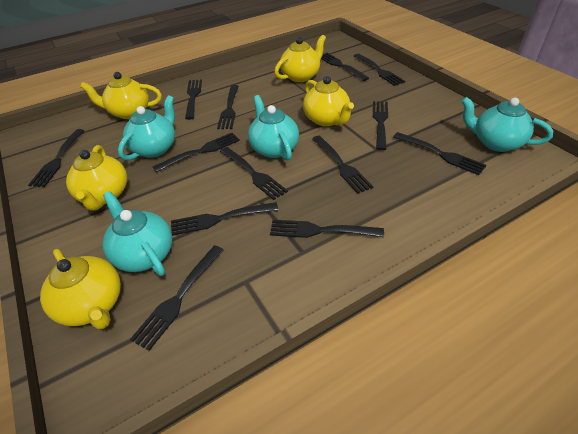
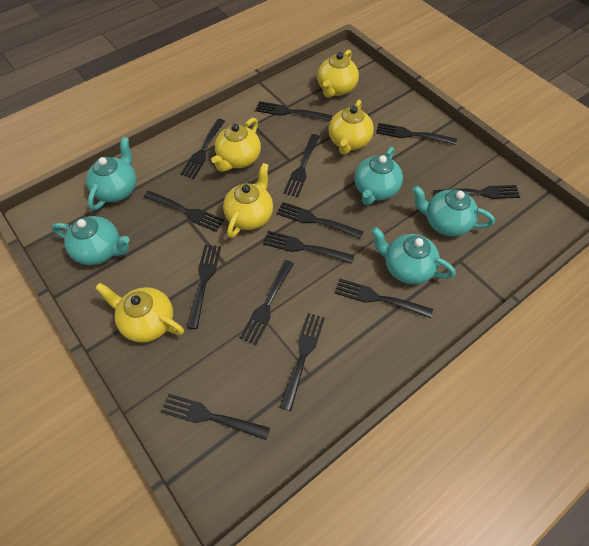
turquoise teapot: [103,191,172,276] [118,95,175,161] [248,95,299,161] [461,97,553,152] = 4 -> [52,216,130,265] [86,137,137,211] [354,147,403,205] [371,227,456,284] [412,185,495,236] = 5

